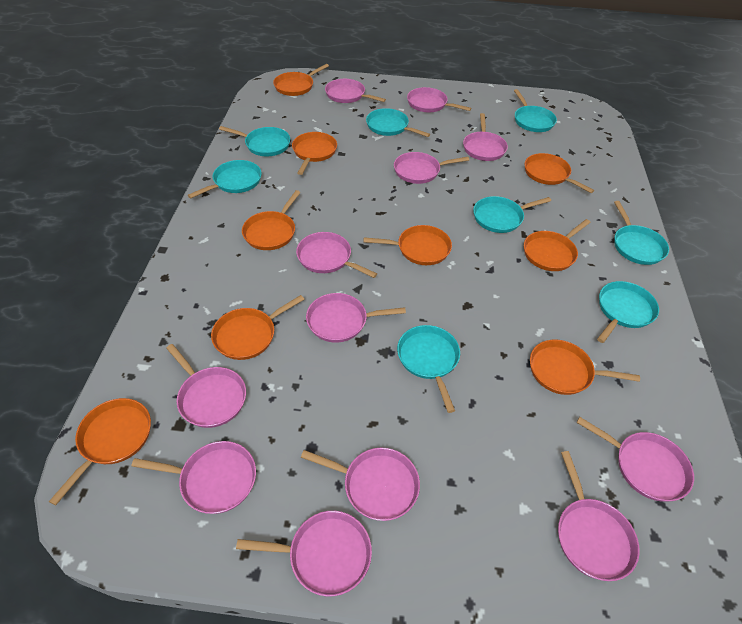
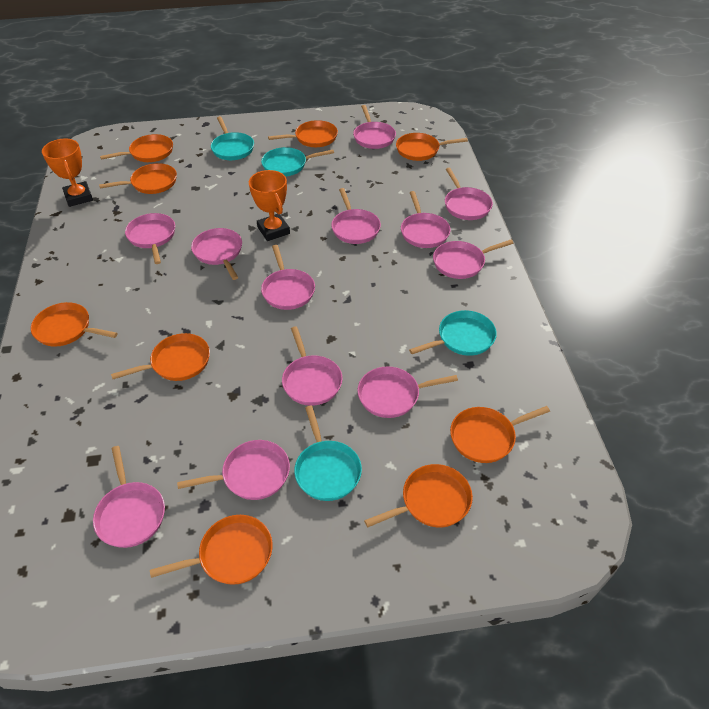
orange trophy: none = 0 -> [42,138,93,207] [249,170,290,241] = 2
turquoise pan: [188,160,262,199] [219,126,290,156] [366,108,430,137] [397,325,460,413] [473,196,551,233] [514,89,557,132] [597,281,659,343] [614,201,669,265] = 8 -> [211,116,254,160] [261,147,334,177] [294,405,362,501] [409,310,497,356] = 4

